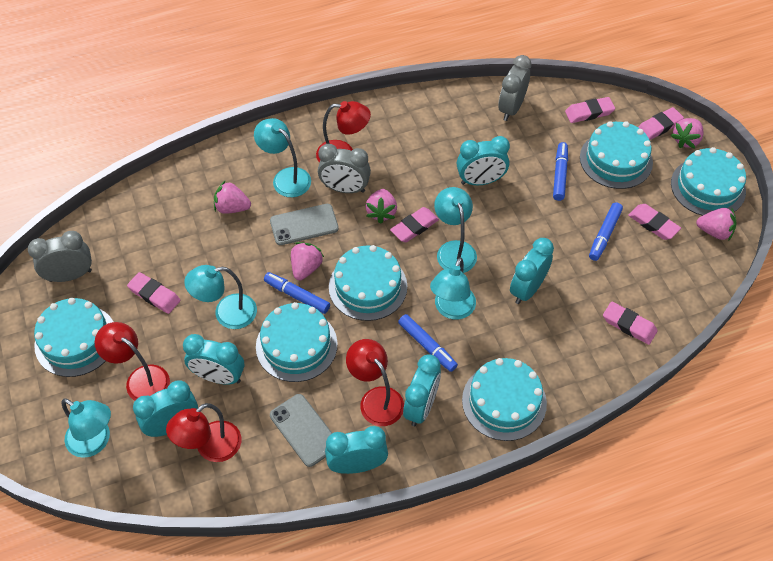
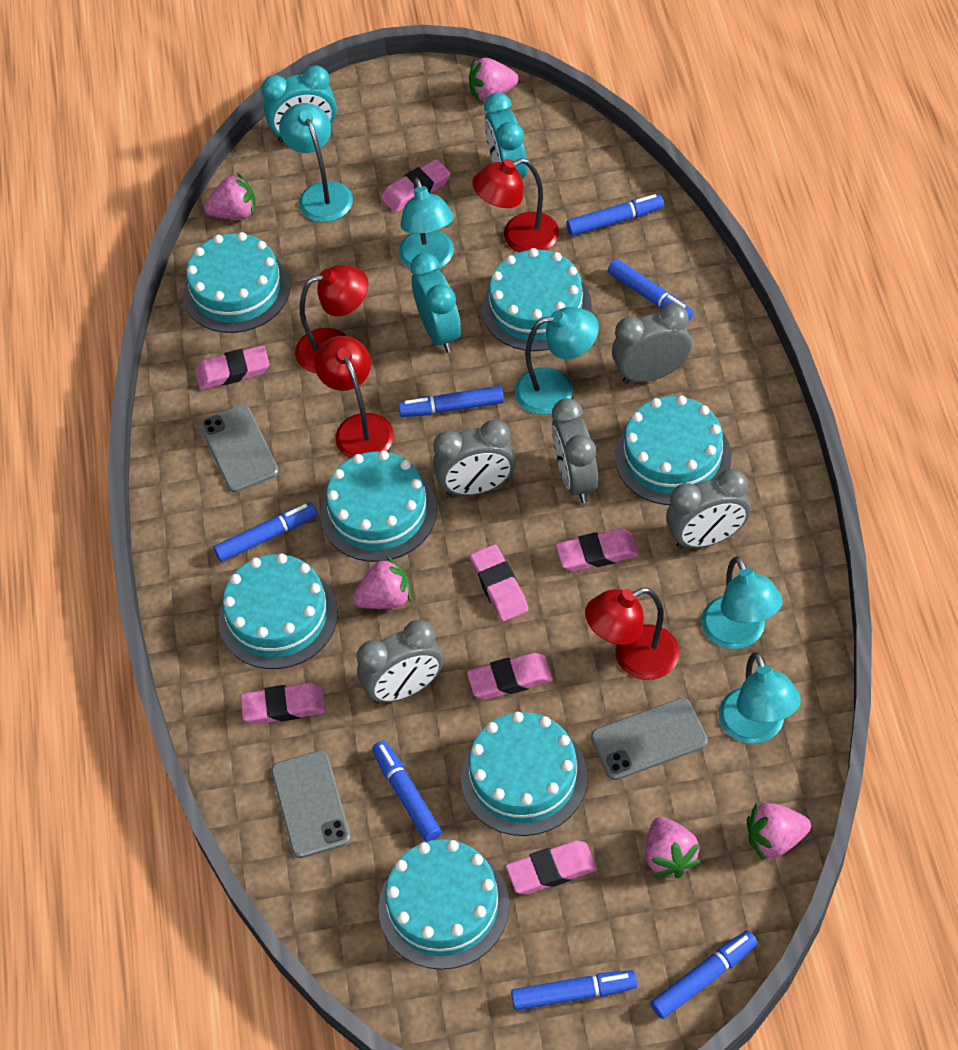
blue marker: [264,272,330,314] [398,314,458,372] [553,142,568,201] [589,202,623,261] = 4 -> [213,502,317,562] [372,741,442,842] [398,386,504,417] [511,970,637,1011] [566,194,664,236] [608,259,694,322] [650,930,758,1019] = 7
grey clock: [28,231,92,282] [318,144,371,193] [499,55,531,121] = 3 -> [357,620,443,704] [433,420,516,496] [552,398,599,503] [612,303,692,384] [666,469,750,549] = 5
grey phone: [270,204,339,245] [270,394,332,467] = 2 -> [200,405,279,493] [271,750,351,858] [591,698,708,780] = 3
pink eraser: [127,272,181,314] [390,207,439,242] [565,97,615,123] [603,302,657,345] [628,204,681,240] [638,107,684,140] = 6 -> [195,345,269,390] [240,682,326,724] [381,159,451,213] [467,653,553,699] [470,544,529,621] [506,840,597,895] [556,528,639,571] = 7
turquoise cake: [34,298,114,377] [256,302,338,382] [329,245,407,321] [462,358,547,441] [580,121,653,189] [671,147,746,216] = 6 -> [183,232,290,333] [219,553,338,669] [321,450,437,562] [379,839,510,970] [461,712,588,836] [482,248,592,351] [615,395,731,505] = 7
turquoise clock: [133,380,198,437] [183,334,245,385] [325,426,388,474] [403,355,441,426] [457,136,510,185] [510,238,554,304] = 6 -> [261,65,337,143] [410,253,461,353] [484,92,527,179] = 3

